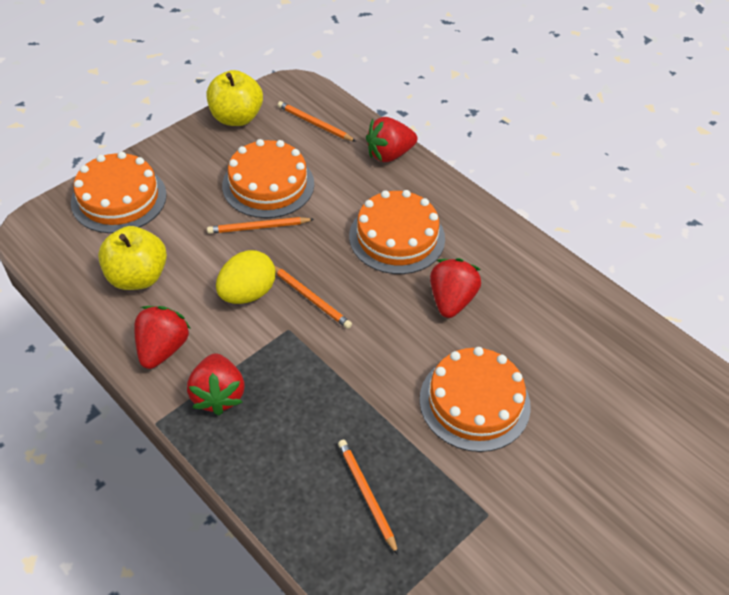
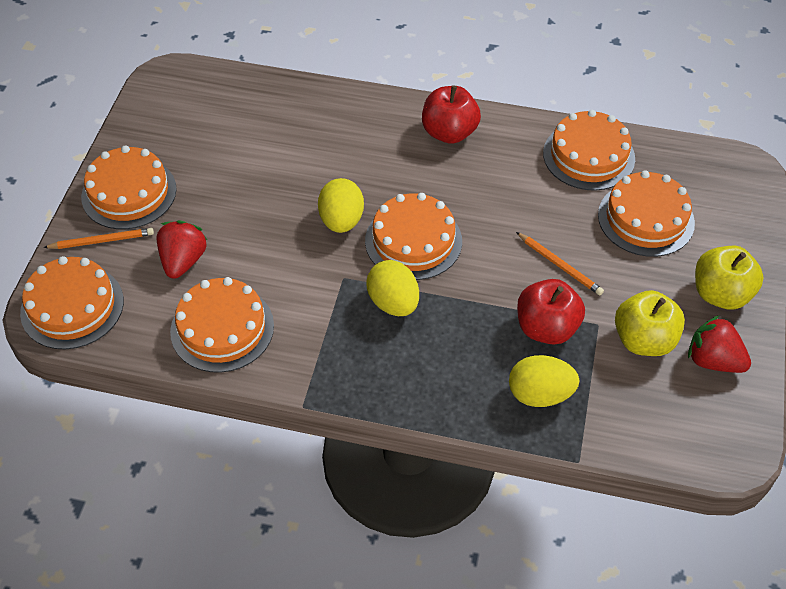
orange cake: [71,152,167,233] [222,139,314,218] [349,190,445,274] [419,347,531,452] = 4 -> [20,256,124,349] [81,145,177,229] [170,277,274,373] [365,193,462,280] [543,110,635,191] [598,171,695,257] = 6
orange pencil: [207,217,314,234] [275,266,352,329] [278,101,356,142] [338,440,398,555] = 4 -> [43,228,154,249] [516,232,604,295] = 2
red apple: none = 0 -> [422,85,481,144] [517,279,585,345] = 2
red strawberry: [134,306,191,369] [187,353,245,416] [366,117,417,162] [430,258,481,318] = 4 -> [157,220,207,279] [688,315,751,373] = 2
yellow egg: [216,250,275,304] = 1 -> [318,178,364,233] [367,260,419,316] [509,355,579,407] = 3

